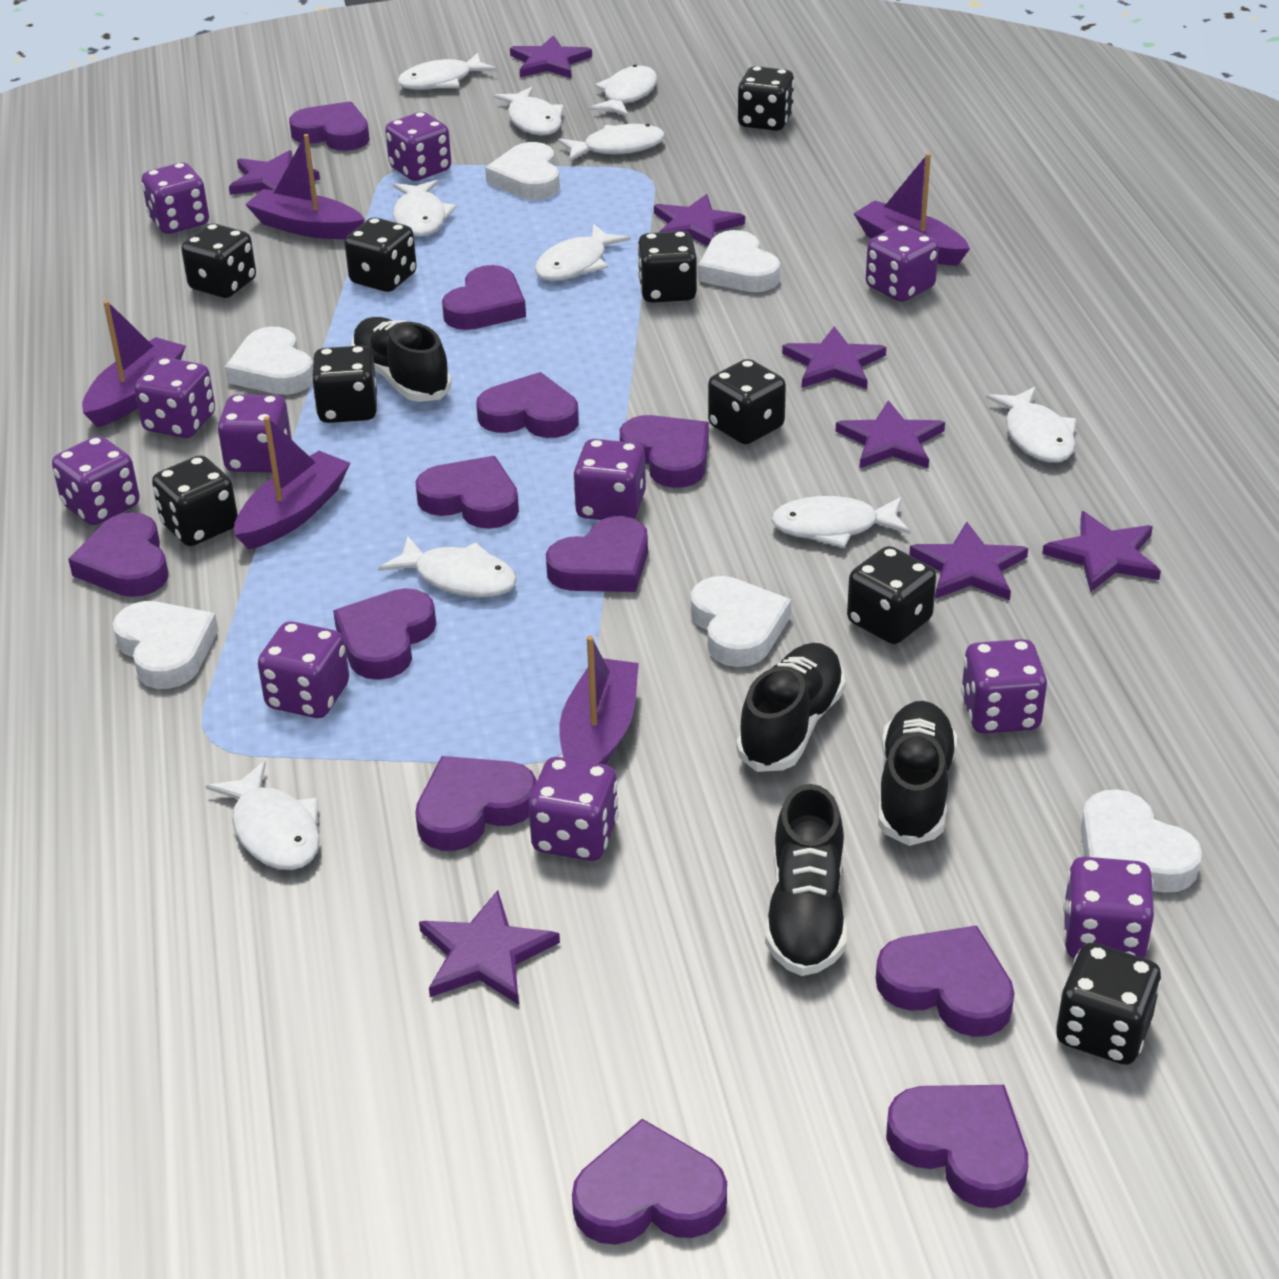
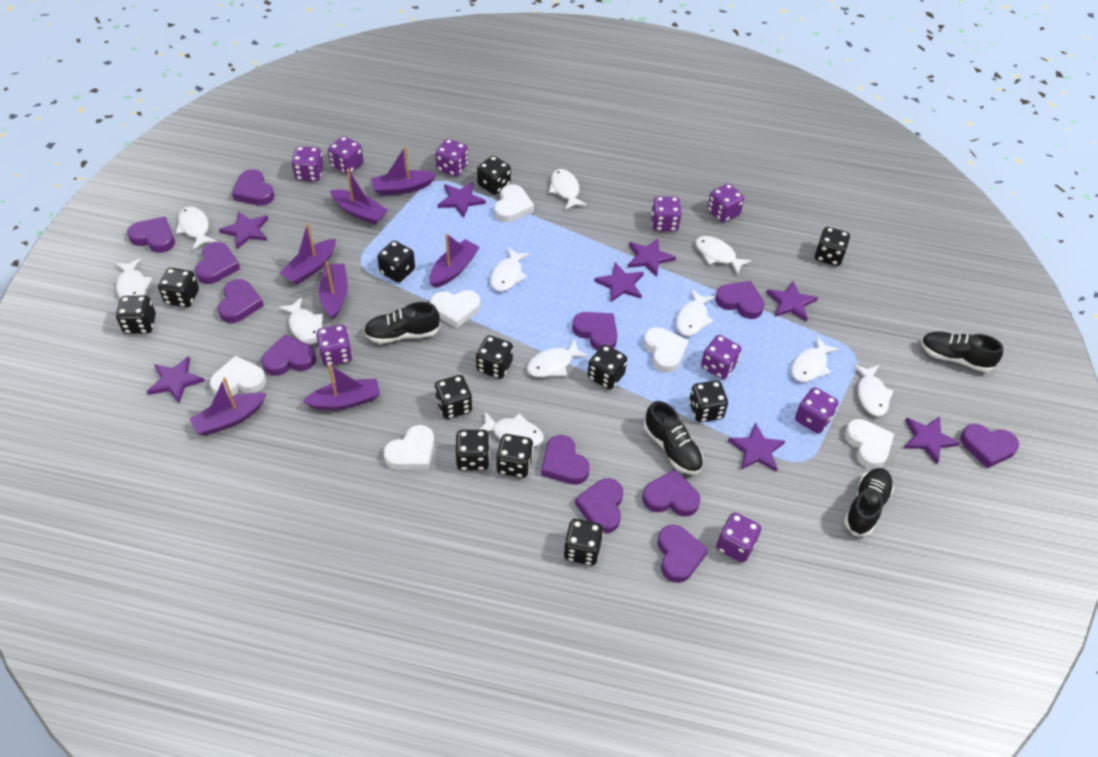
black dice: [152,455,238,546] [181,223,256,298] [312,345,377,423] [345,217,417,292] [637,231,697,303] [708,359,786,444] [738,66,795,131] [847,546,936,644] [1056,943,1161,1065] = 9 -> [116,295,156,334] [158,268,199,307] [377,241,415,282] [435,375,472,419] [456,430,490,471] [476,335,513,379] [477,156,511,195] [496,434,534,478] [564,519,604,565] [588,345,627,389] [689,380,728,422] [815,227,850,266] = 12
purple boat: [82,300,186,427] [234,416,350,549] [245,134,365,239] [559,636,639,765] [853,153,970,266] = 5 -> [190,377,266,435] [280,223,336,285] [302,364,380,410] [319,261,348,320] [330,169,388,225] [371,146,436,196] [429,233,479,288] = 7
purple dice: [52,436,140,525] [134,357,215,438] [142,163,209,234] [217,394,291,472] [258,621,349,718] [385,112,451,181] [529,757,619,861] [573,439,646,520] [866,225,939,302] [961,639,1047,734] [1063,857,1154,958] = 11 -> [291,146,324,181] [316,325,353,366] [328,136,364,174] [435,139,468,177] [651,196,682,232] [701,335,742,379] [707,183,744,223] [716,512,761,563] [795,387,839,433] = 9
white fish: [206,761,320,870] [378,536,517,597] [393,180,456,237] [397,53,497,90] [493,87,564,135] [535,224,631,281] [558,124,665,162] [588,65,657,117] [771,496,910,548] [986,387,1076,463] = 10 -> [115,258,153,298] [176,206,217,250] [278,297,323,344] [479,412,544,447] [490,247,530,292] [527,339,589,377] [549,169,587,210] [676,289,715,336] [695,236,752,275] [791,336,839,382] [853,365,894,416] = 11

